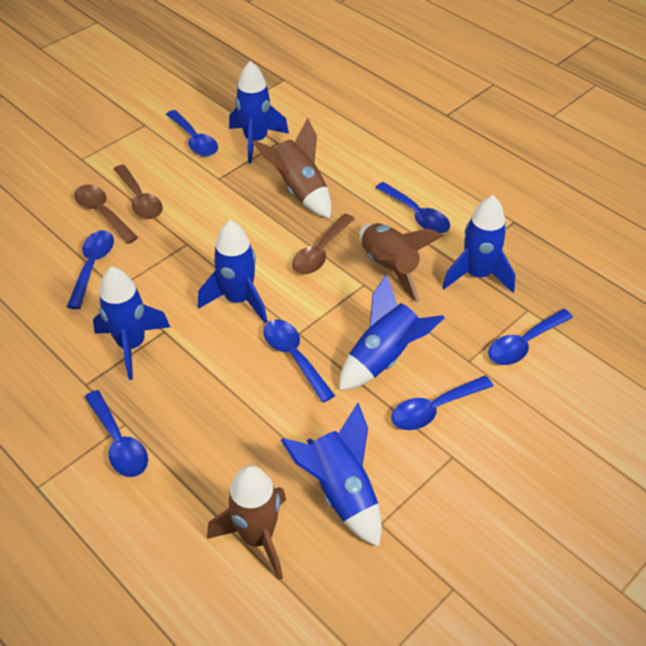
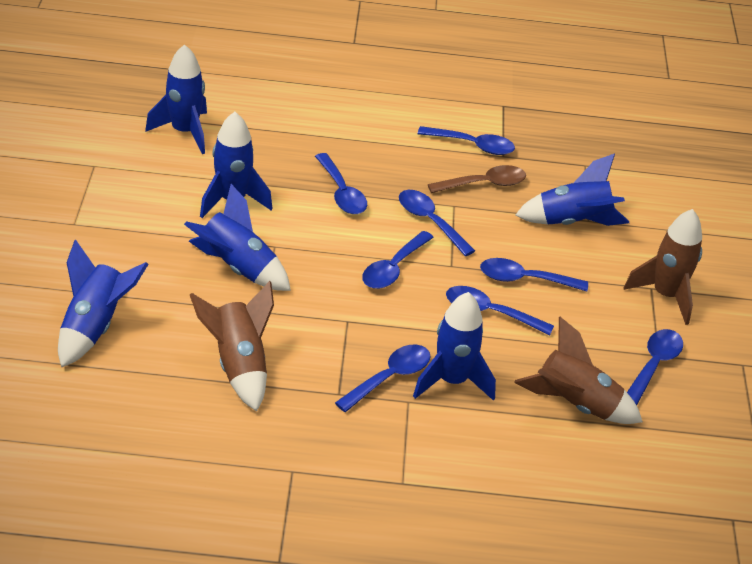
blue spoon: [67,230,114,309] [85,390,148,477] [166,110,218,157] [263,320,335,403] [375,182,450,233] [391,376,493,430] [488,309,573,365] = 7 -> [315,153,367,214] [335,345,431,412] [362,231,434,289] [399,190,475,256] [417,126,515,155] [446,286,554,335] [480,258,588,292] [627,329,683,405] = 8
brown spoon: [74,185,138,244] [114,164,163,219] [292,214,355,274] = 3 -> [428,165,526,193] = 1

